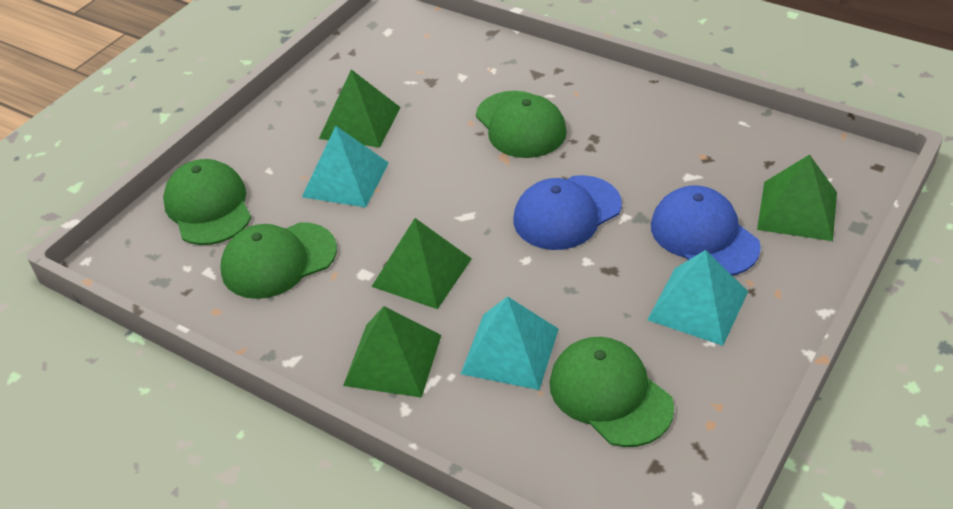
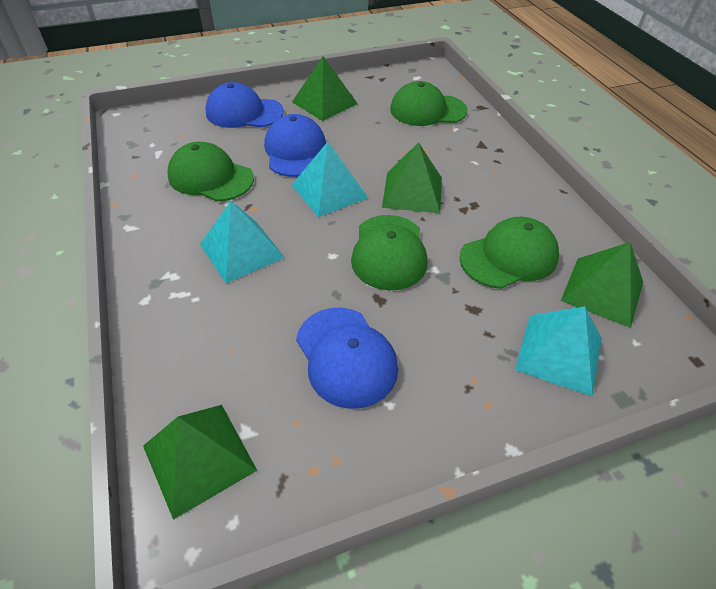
blue cap: [514,175,622,250] [651,186,761,276] = 2 -> [205,82,284,128] [264,114,326,177] [296,308,398,409] = 3

